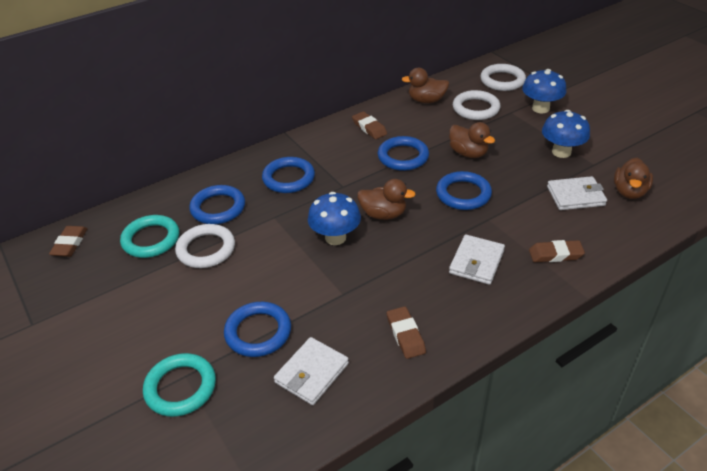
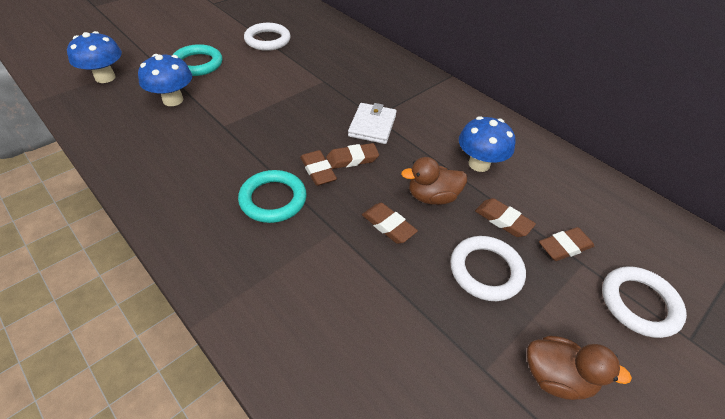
blue ring: [189,185,245,224] [224,302,291,357] [262,157,315,193] [378,136,429,171] [436,171,492,210] = 5 -> none = 0
brown duck: [357,179,416,220] [401,68,449,103] [449,122,495,158] [614,158,653,199] = 4 -> [401,157,467,205] [527,336,632,400] = 2
brown eraser: [49,226,88,257] [352,111,387,139] [387,306,426,359] [529,240,585,262] = 4 -> [300,150,337,186] [326,143,379,169] [362,203,418,244] [475,198,536,237] [539,227,594,261] = 5
white wallet: [274,337,349,405] [449,234,505,285] [547,176,607,210] = 3 -> [348,103,397,144] = 1

